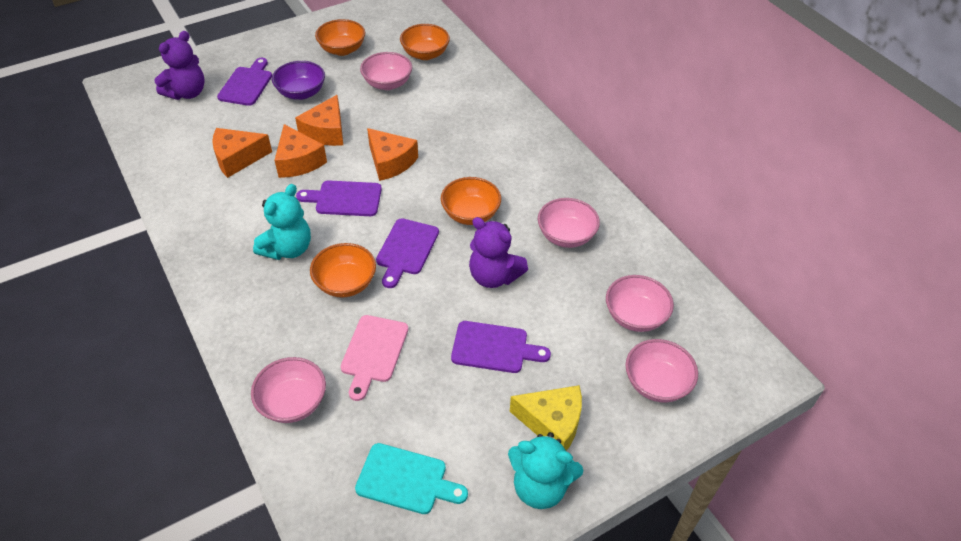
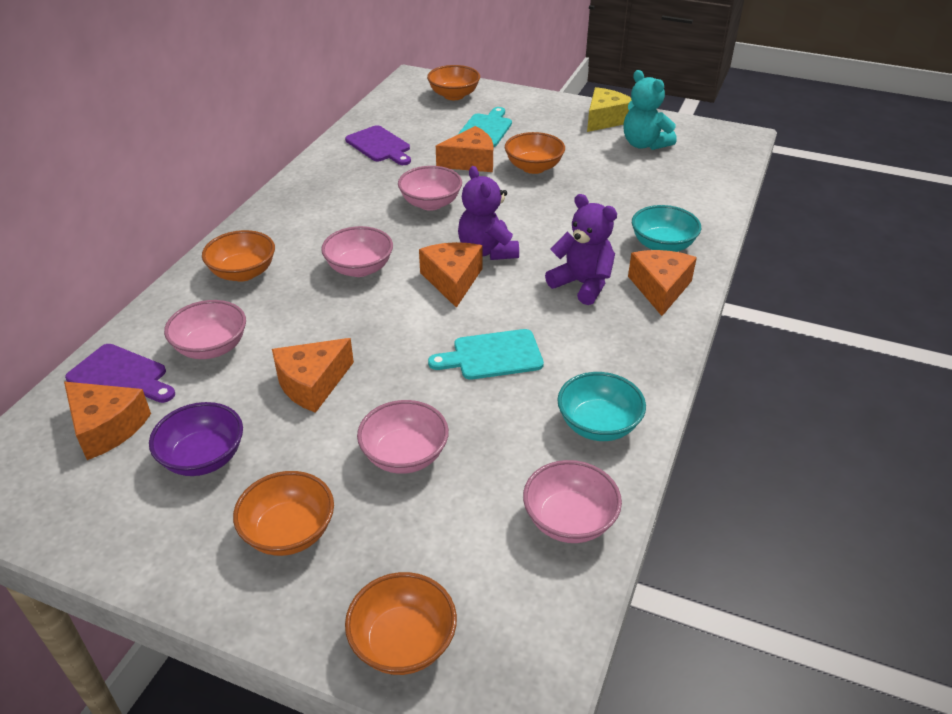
orange bowl: [310,243,376,297] [315,19,365,56] [400,24,450,60] [441,177,501,225] = 4 -> [202,230,275,282] [233,471,334,556] [345,572,457,675] [427,65,480,100] [505,132,565,174] = 5
orange cheese: [212,128,272,178] [274,124,327,178] [295,95,343,146] [367,128,418,181] = 4 -> [64,382,151,460] [272,338,354,413] [419,242,483,308] [436,126,493,172] [628,250,697,316] = 5
pink cutting board: [341,315,408,401] = 1 -> none = 0
purple cutting board: [217,58,272,106] [296,180,382,216] [376,218,439,288] [451,321,551,373] = 4 -> [65,344,175,403] [345,125,411,165] = 2
turquoise bowl: none = 0 -> [557,372,646,441] [632,205,701,252] = 2
turquoise cutting board: [355,443,468,514] = 1 -> [428,329,544,380] [457,107,512,147] = 2
turquoise teddy bear: [253,184,311,260] [508,432,583,509] = 2 -> [624,70,677,150] = 1

